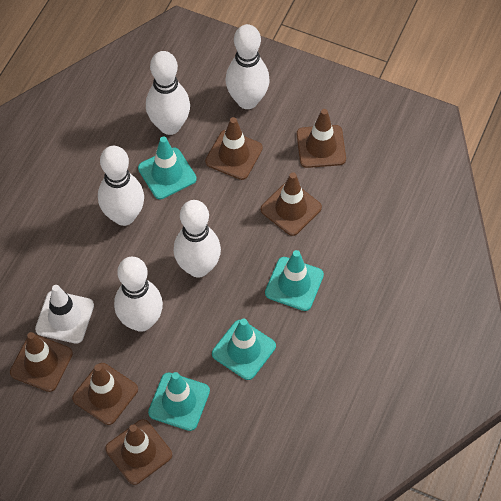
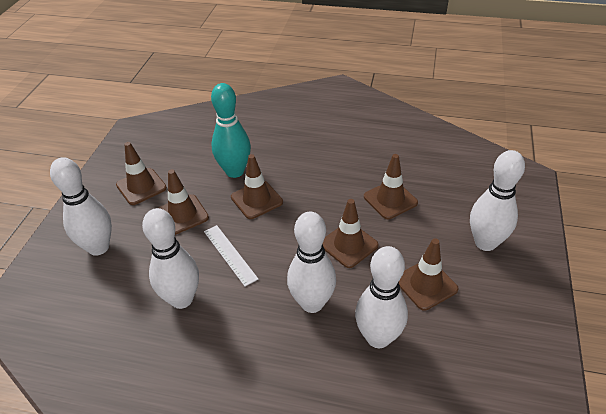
turquoise bowling pin: none = 0 -> [211,83,251,178] = 1
turquoise traffic cone: [138,136,197,199] [148,372,210,431] [212,319,276,380] [265,250,324,311] = 4 -> none = 0
white ruler: none = 0 -> [204,225,258,286] = 1
white traffic cone: [35,285,94,344] = 1 -> none = 0

